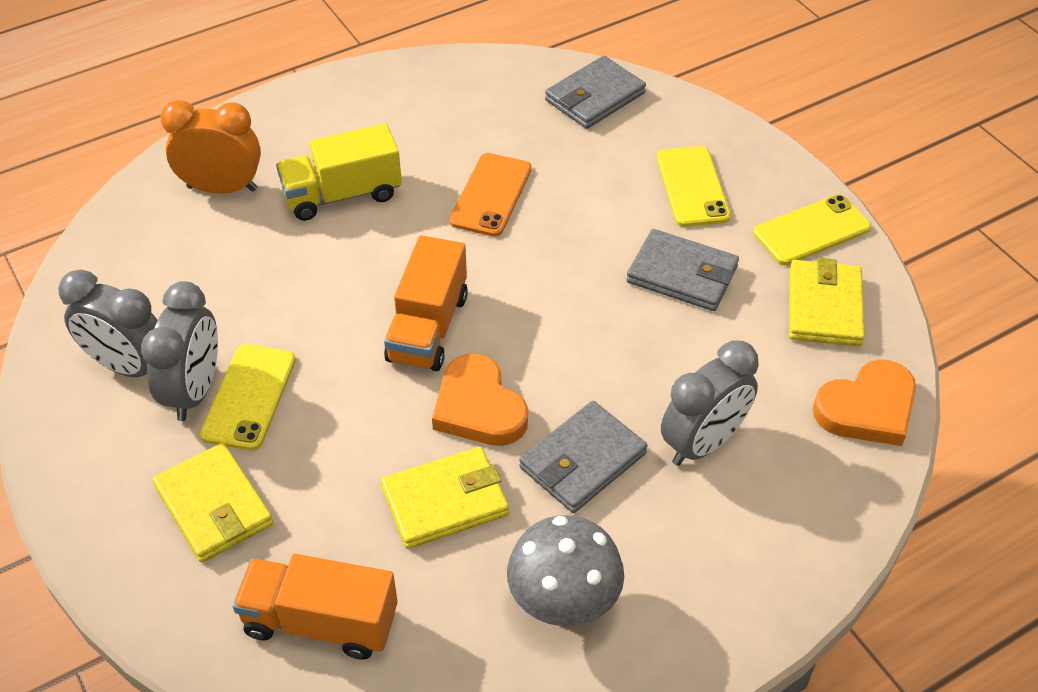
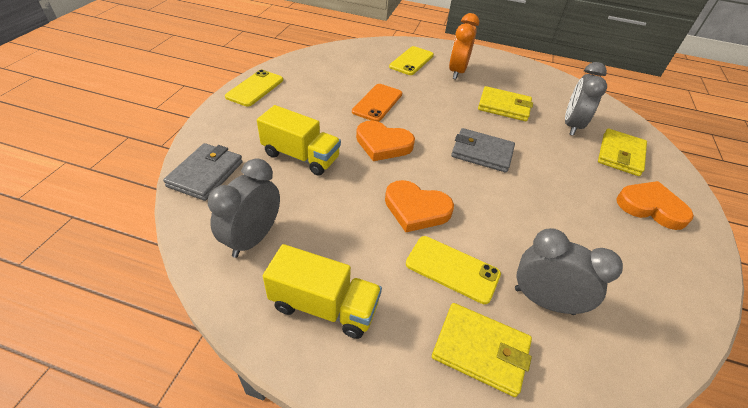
grey mushroom: [507,515,624,626] = 1 -> none = 0
grey wallet: [519,401,647,513] [545,56,646,129] [626,229,739,311] = 3 -> [163,143,243,201] [451,128,515,173] = 2
orange heart: [432,354,528,446] [813,359,916,446] = 2 -> [356,121,415,161] [385,180,454,232] [616,181,694,230] = 3
orange truck: [233,554,398,660] [384,235,468,371] = 2 -> none = 0
yellow truck: [276,123,402,221] = 1 -> [257,105,341,176] [263,244,382,339] = 2

